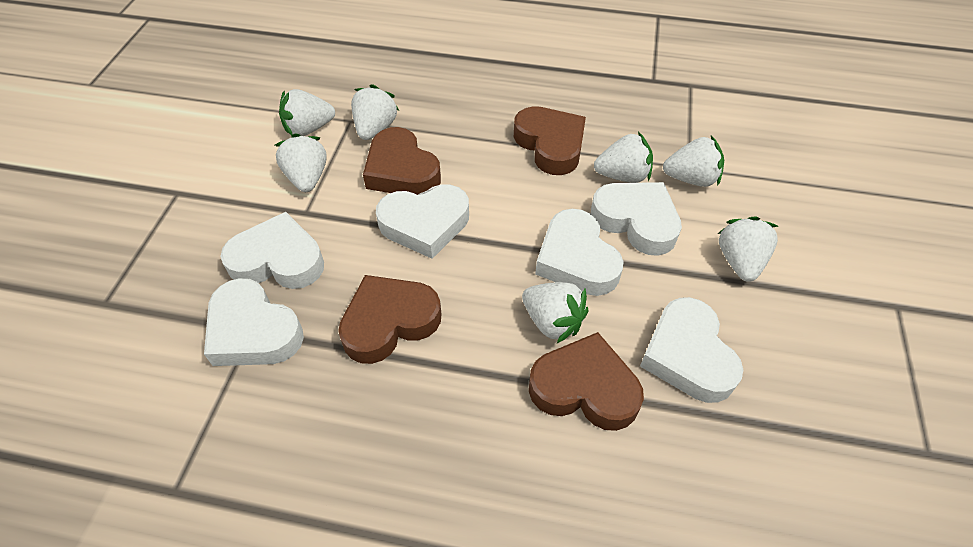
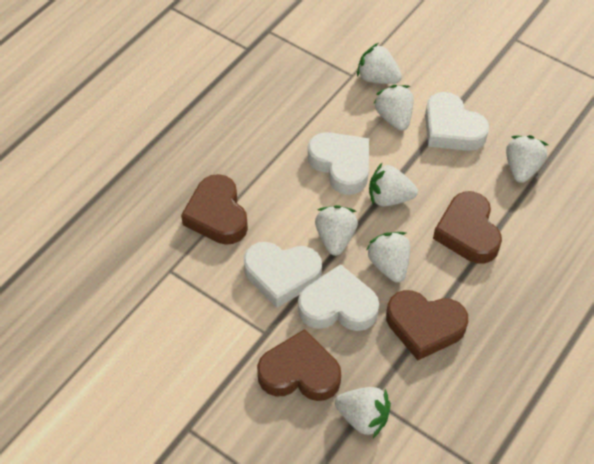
white heart: [204,278,304,366] [220,212,324,289] [376,184,469,259] [535,209,624,296] [591,182,682,256] [640,297,743,403] = 6 -> [244,242,322,308] [298,264,379,331] [308,132,369,195] [425,92,489,151] = 4

